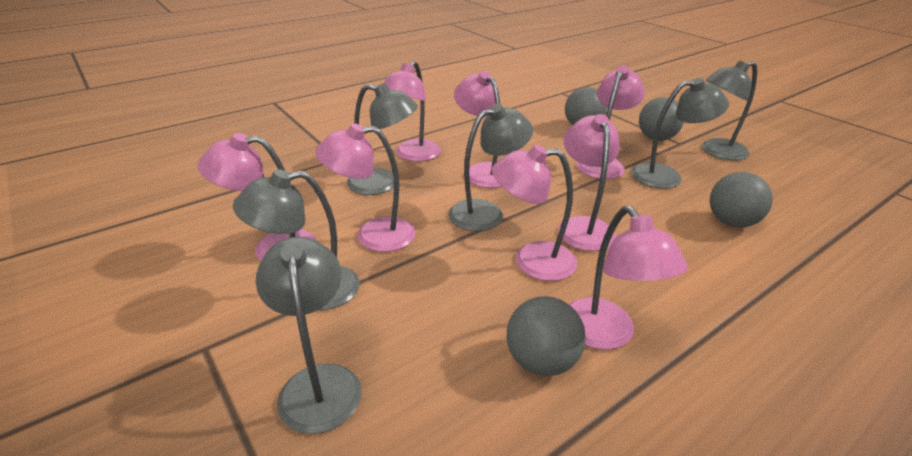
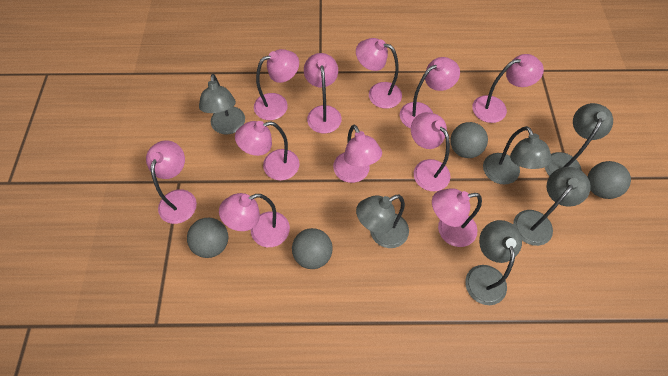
pink lamp: [198,133,317,261] [315,123,415,252] [384,61,441,162] [454,71,502,188] [492,145,577,281] [558,114,620,251] [569,206,688,350] [577,66,645,179] = 8 -> [146,140,197,224] [219,193,290,247] [235,121,300,180] [254,49,299,120] [304,53,341,133] [333,125,382,183] [356,38,402,109] [400,57,460,128] [411,112,450,191] [432,188,482,247] [472,54,544,123] = 11

